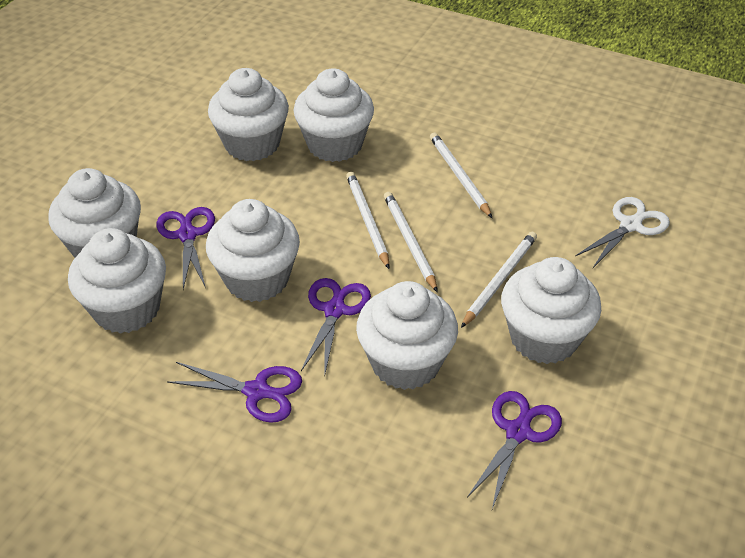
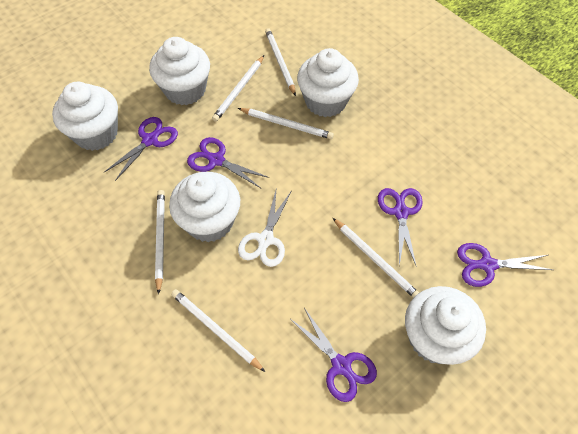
purple scissors: [157,207,215,289] [167,362,302,423] [301,278,371,373] [467,391,562,509] = 4 -> [104,117,178,181] [187,137,269,188] [292,308,377,402] [378,188,423,266] [457,243,553,287] = 5
white cupcake: [49,168,141,258] [68,228,166,334] [206,199,300,302] [208,68,289,161] [293,68,374,162] [356,281,458,390] [501,257,601,364] = 7 -> [52,82,118,151] [149,37,210,105] [169,172,240,242] [297,48,359,117] [405,286,486,365] = 5
white pencil: [346,172,390,269] [384,192,438,292] [430,133,492,218] [461,232,537,328] = 4 -> [155,190,165,294] [171,289,265,372] [212,55,264,122] [238,108,334,139] [265,28,296,96] [333,218,419,298] = 6

